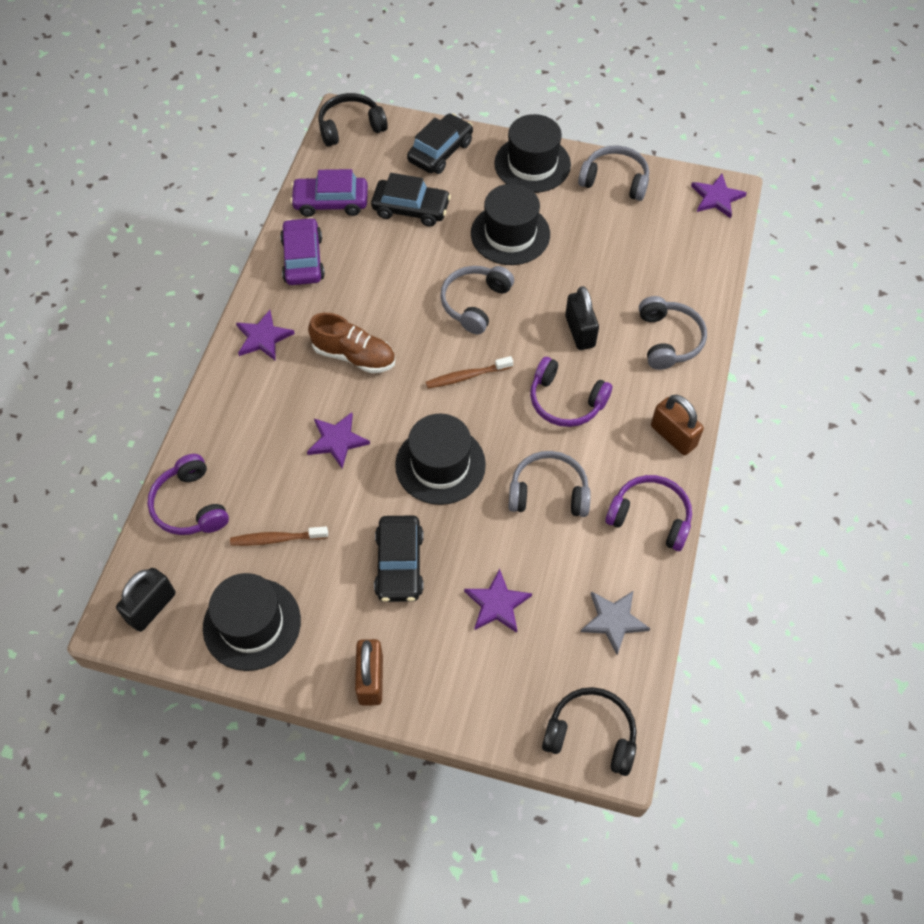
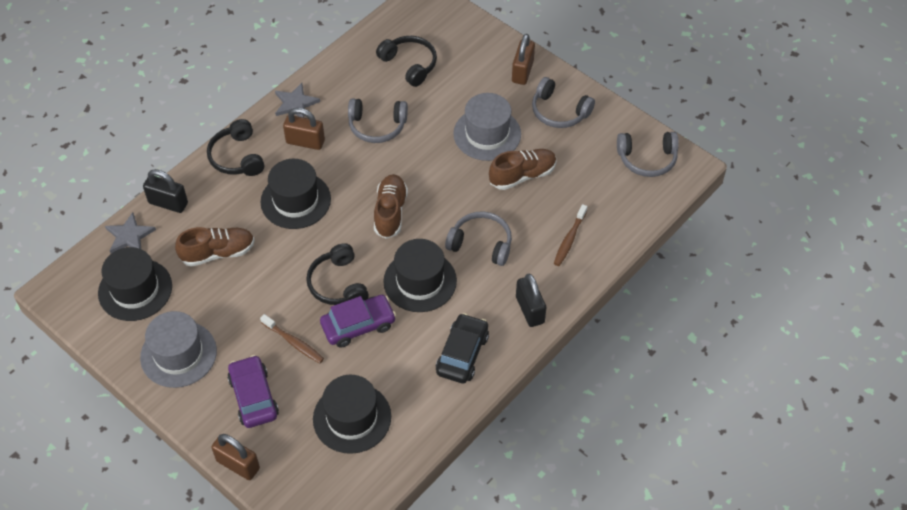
black car: [371,173,451,226] [374,515,424,602] [407,114,473,174] = 3 -> [436,313,489,383] = 1
black headphones: [318,93,388,147] [542,687,637,776] = 2 -> [207,119,264,176] [306,243,369,305] [376,36,437,87] = 3
brown padlock: [355,639,383,706] [651,395,704,455] = 2 -> [211,434,260,480] [283,108,325,150] [512,34,535,85] = 3
brown shoe: [308,313,395,373] = 1 -> [175,227,255,267] [374,174,408,239] [489,149,557,190] = 3
grey hat: none = 0 -> [140,311,217,388] [453,93,521,161] = 2
grey star: [581,591,651,655] = 1 -> [105,212,156,253] [275,83,320,118] = 2
purple headphones: [147,454,229,535] [530,357,612,427] [605,475,692,551] = 3 -> none = 0
purple star: [236,310,295,360] [307,412,370,469] [464,569,532,633] [691,174,747,218] = 4 -> none = 0

